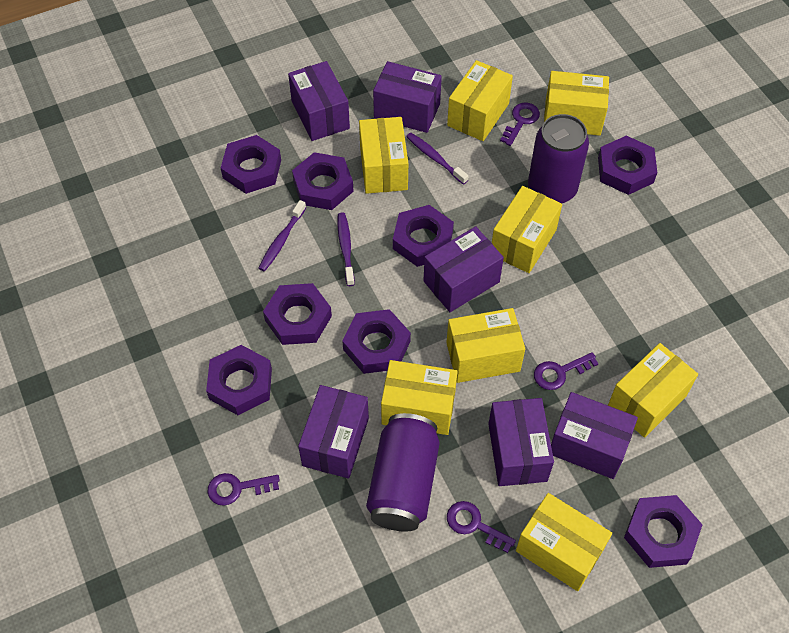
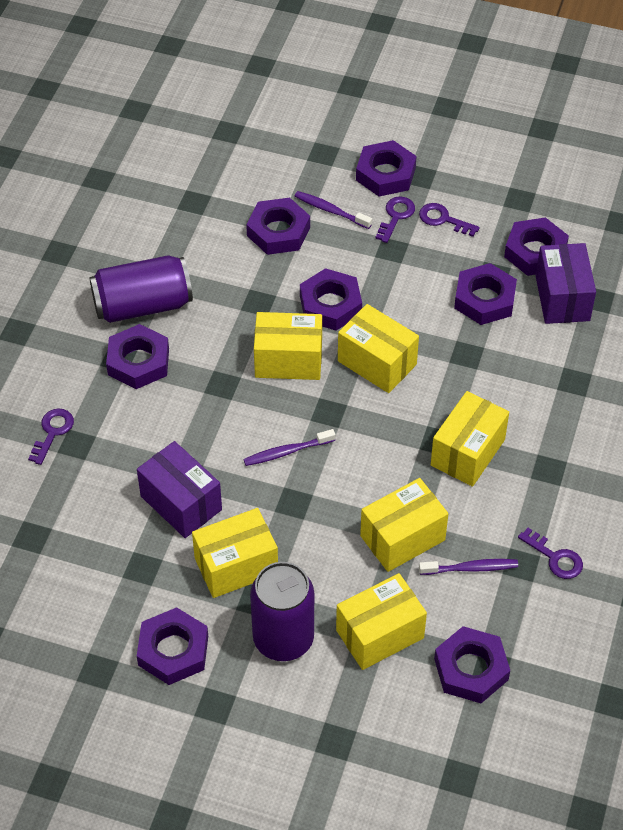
purple box: [288,61,350,141] [298,385,369,478] [373,61,442,133] [423,226,504,312] [488,398,554,486] [551,392,638,479] = 6 -> [137,441,222,538] [535,243,596,324] = 2
yellow box: [359,117,408,194] [381,360,458,435] [446,308,525,383] [447,60,513,141] [492,186,562,273] [516,493,612,591] [544,71,609,136] [608,343,698,438] = 8 -> [192,508,278,598] [254,312,322,380] [336,573,427,670] [338,304,419,393] [360,478,448,572] [431,391,509,487] = 6

